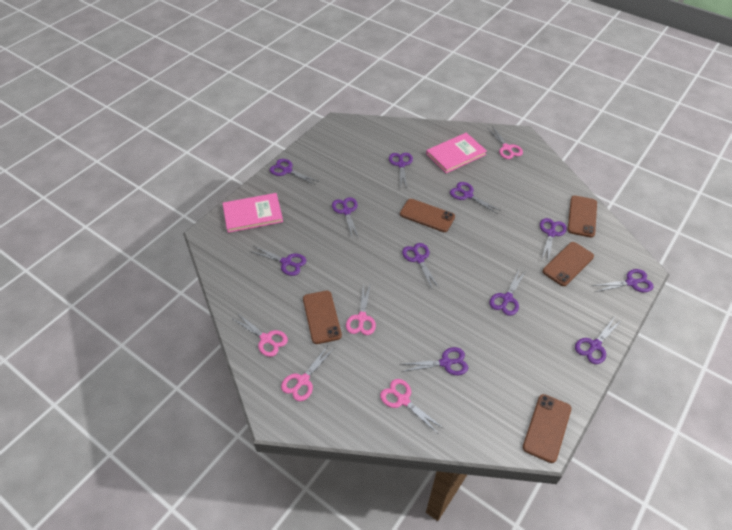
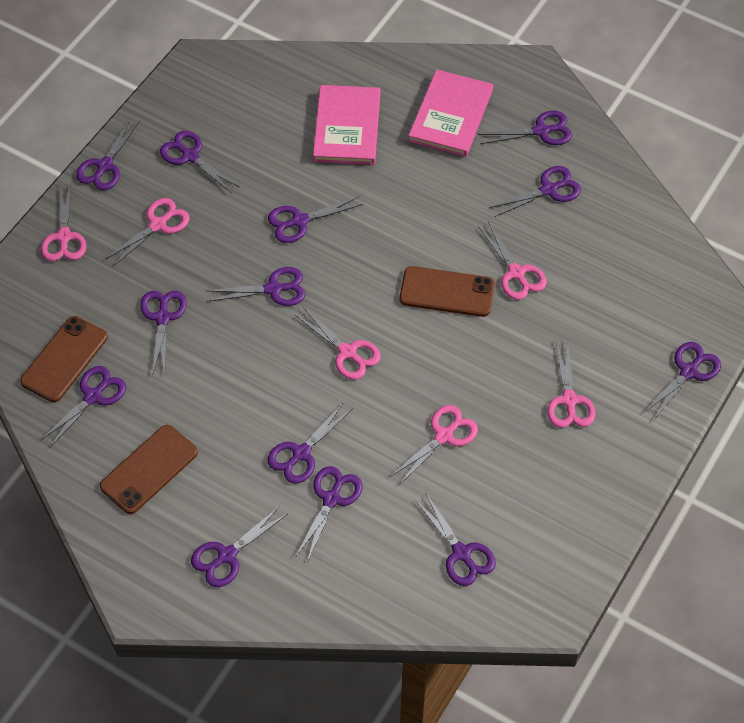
brown phone: [303,291,342,344] [400,199,455,232] [523,394,571,463] [543,242,594,286] [568,195,597,238] = 5 -> [20,316,108,402] [100,425,198,514] [400,266,495,317] = 3
pink scissors: [233,313,288,357] [281,345,333,401] [346,283,376,335] [380,379,443,433] [487,126,523,159] = 5 -> [41,184,86,261] [104,198,190,267] [295,307,381,380] [390,405,478,485] [478,221,547,300] [547,341,596,428] = 6
purple scissors: [250,246,306,276] [270,159,319,185] [332,197,359,238] [389,153,413,188] [401,347,468,375] [402,243,439,290] [450,182,501,214] [490,268,526,316] [540,218,567,261] [575,317,622,364] [592,269,653,292] = 11 -> [40,366,126,448] [76,117,140,190] [140,291,187,375] [160,131,239,192] [191,506,288,587] [206,267,305,306] [267,402,353,484] [268,196,363,243] [296,466,363,562] [415,494,496,586] [478,111,572,145] [489,166,581,217] [644,342,721,421] = 13

